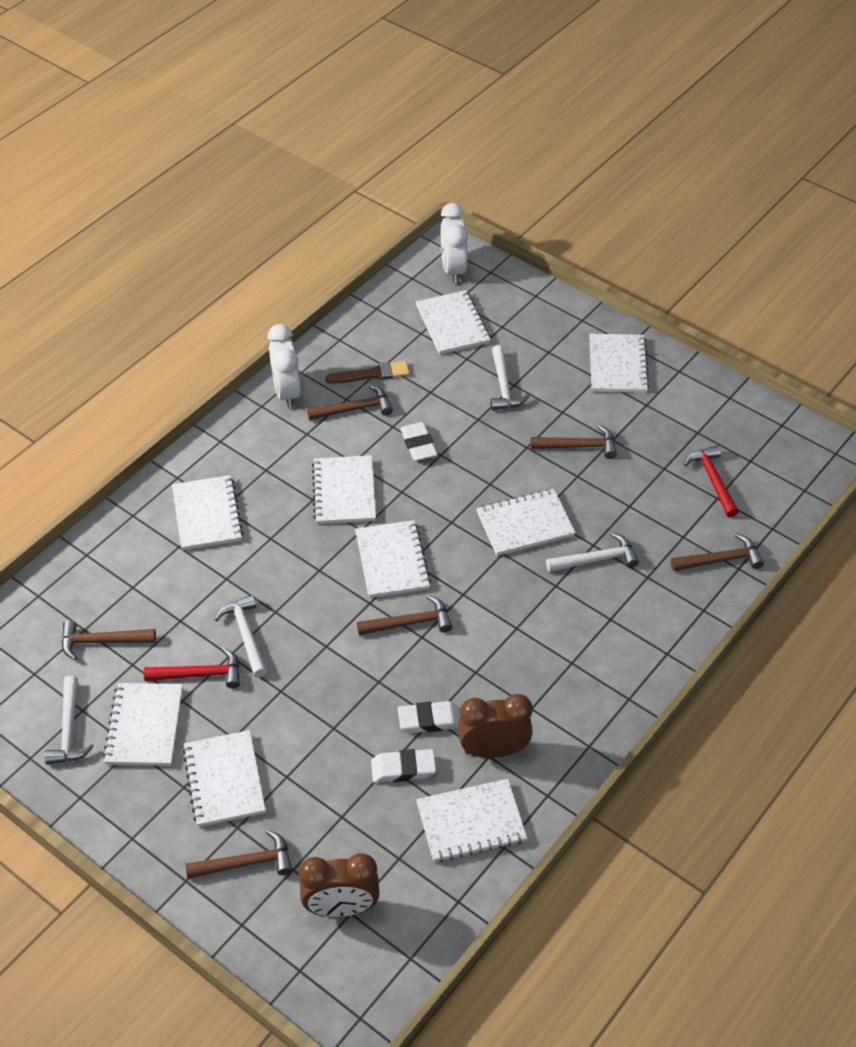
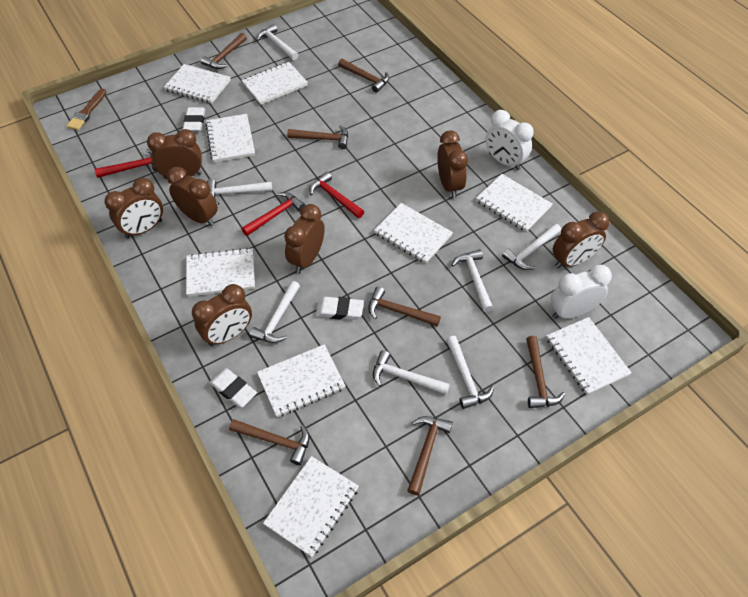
brown clock: [299,853,380,917] [458,694,533,758] = 2 -> [104,178,163,238] [147,129,202,179] [167,167,218,226] [192,284,252,346] [284,204,325,273] [437,130,468,198] [553,211,609,268] = 7
brown hammer: [62,620,156,661] [185,830,292,879] [307,385,393,420] [357,595,452,635] [530,425,617,459] [671,533,764,571] = 6 -> [201,33,247,69] [229,419,310,465] [287,125,348,149] [338,59,389,93] [368,287,441,327] [407,416,453,495] [526,336,565,408] = 7
red hammer: [144,648,240,689] [684,445,739,517] = 2 -> [94,149,157,178] [242,192,305,236] [309,172,364,218] = 3
white hammer: [45,676,94,765] [214,595,267,677] [491,345,529,410] [546,533,639,572] = 4 -> [207,179,272,205] [250,281,300,343] [257,24,298,60] [373,350,450,395] [446,336,494,409] [452,249,493,312] [502,223,561,270] = 7

